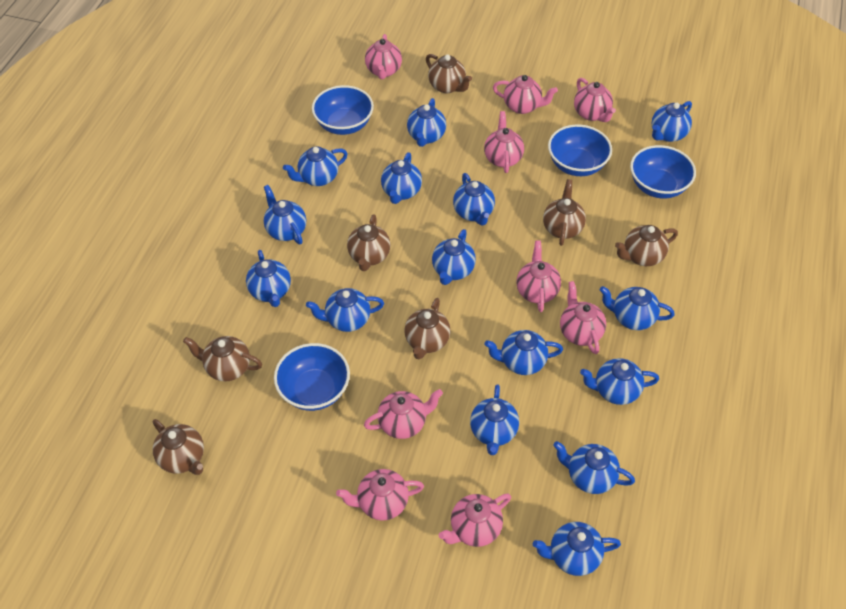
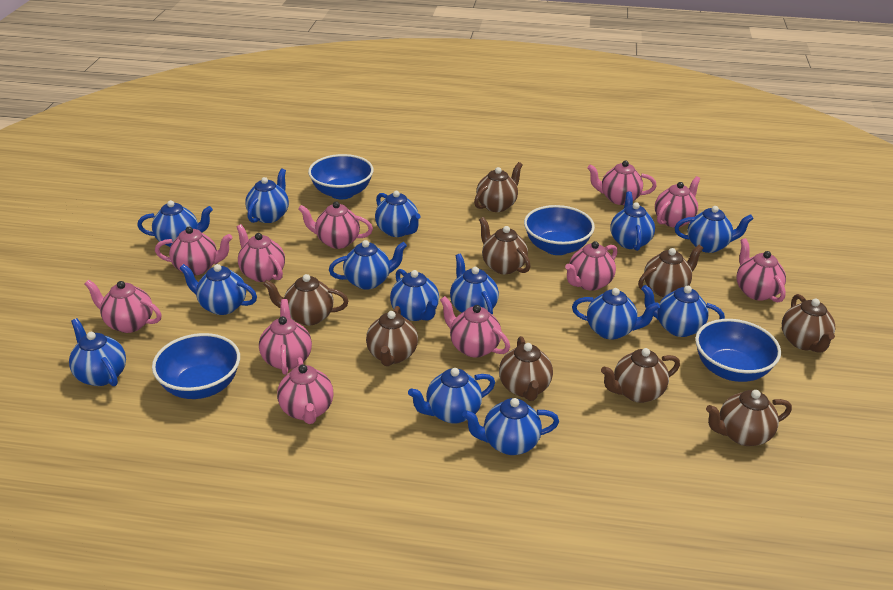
blue teapot: [246,250,291,307] [264,185,306,244] [283,146,348,186] [306,288,384,332] [381,152,422,204] [407,98,446,147] [432,229,476,285] [453,173,495,225] [470,384,519,455] [484,330,563,375] [533,522,621,576] [554,441,635,494] [580,358,659,405] [600,286,675,330] [652,101,692,142] = 15 -> [69,318,126,386] [137,200,213,247] [179,264,257,315] [245,169,289,223] [329,240,407,290] [375,191,421,237] [390,269,439,321] [408,368,495,424] [450,254,499,315] [462,398,559,455] [572,288,660,340] [610,191,655,251] [641,285,725,337] [674,206,754,253] = 14
brown teapot: [153,419,204,475] [183,336,262,381] [347,214,390,271] [404,298,450,359] [426,54,472,93] [543,179,586,246] [615,225,678,266] = 7 -> [263,274,348,326] [366,306,418,366] [474,162,523,212] [479,217,531,274] [499,336,553,401] [601,348,680,403] [638,245,703,297] [706,390,792,446] [782,294,835,352] = 9
pink teapot: [336,469,424,520] [364,389,443,439] [365,34,402,79] [439,494,511,547] [484,111,524,173] [493,75,558,114] [516,240,561,312] [560,281,606,354] [574,78,616,122] = 9 -> [84,280,162,333] [155,227,232,275] [236,224,285,282] [259,299,312,375] [277,357,333,424] [298,201,373,249] [440,296,510,358] [565,241,617,291] [587,161,657,205] [655,176,700,227] [737,238,786,303] = 11

